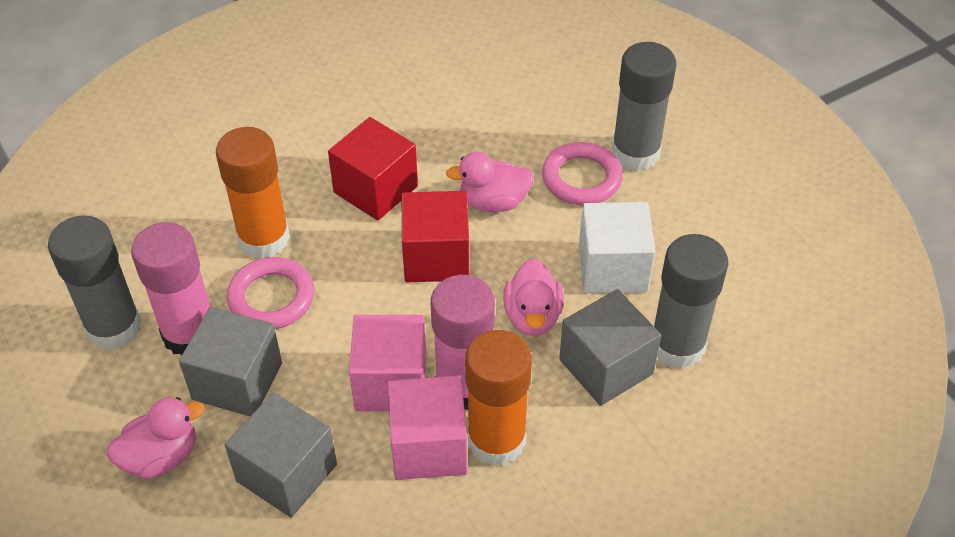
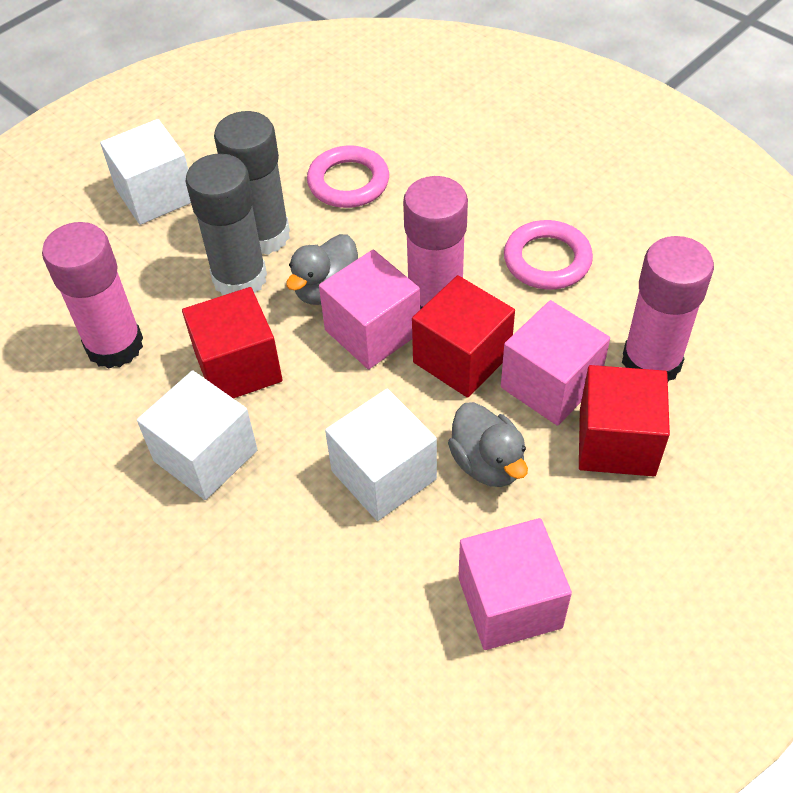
grey cube: [179,307,282,416] [225,393,337,518] [559,289,661,406] = 3 -> none = 0
grey duck: none = 0 -> [286,234,358,305] [448,402,528,487] = 2
grey glue stick: [48,216,142,350] [611,42,676,171] [654,234,728,369] = 3 -> [186,154,267,296] [214,111,290,255] = 2
orange glue stick: [216,127,290,259] [465,330,532,466] = 2 -> none = 0
pink cube: [349,315,426,411] [388,375,467,480] = 2 -> [319,250,420,369] [458,518,572,650] [501,300,610,426] = 3
pink duck: [107,397,205,479] [446,152,534,212] [503,259,564,336] = 3 -> none = 0
pink glue stick: [131,222,210,356] [431,275,495,410] = 2 -> [42,222,143,369] [403,176,468,309] [622,236,714,382] = 3
red cube: [328,117,418,221] [402,191,469,282] = 2 -> [182,287,283,399] [412,275,515,398] [579,365,670,476] = 3
white cube: [579,202,656,294] = 1 -> [100,119,191,225] [137,371,258,500] [325,389,437,521] = 3

